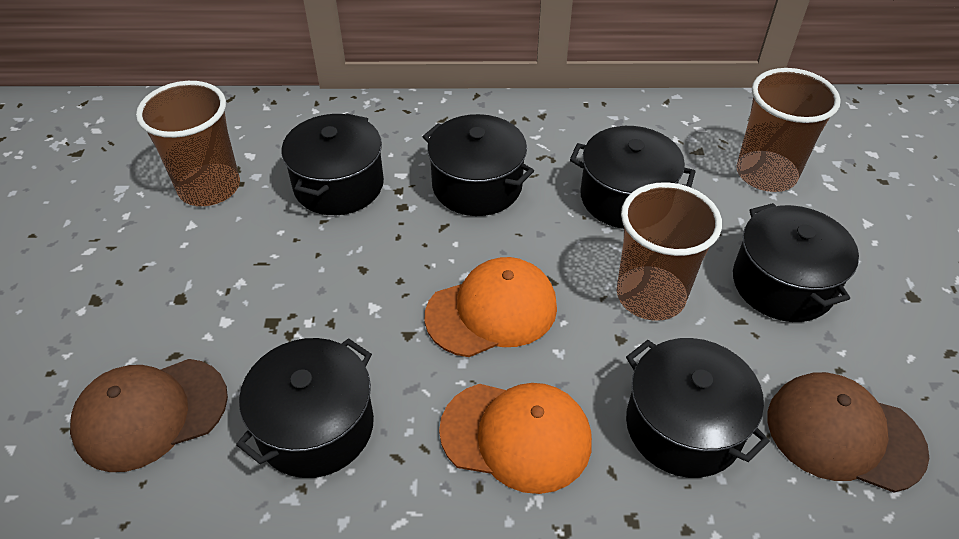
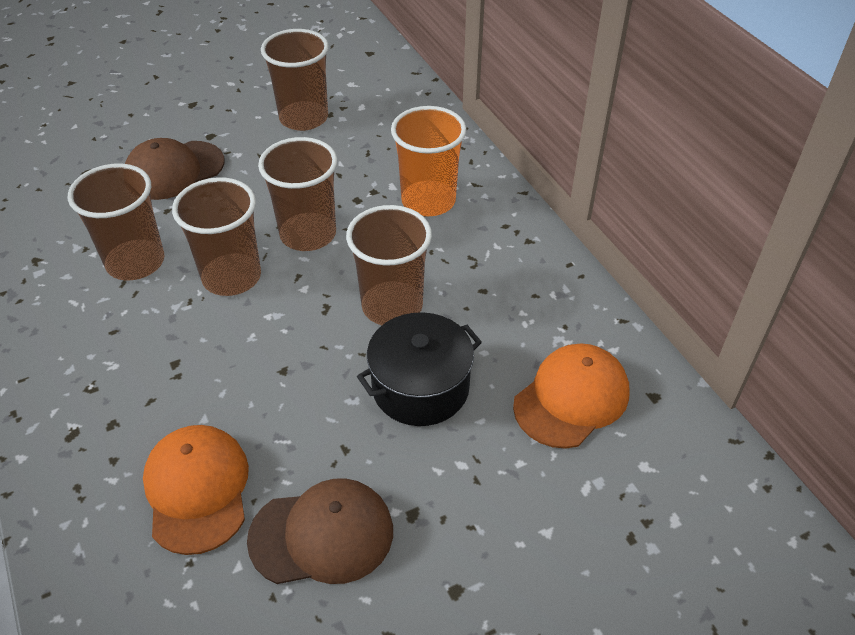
black pot: [236,338,374,478] [282,113,384,215] [423,114,534,216] [570,126,696,229] [626,338,770,478] [733,203,859,322] = 6 -> [357,312,482,426] = 1
brown cup: [136,81,240,206] [617,182,722,321] [736,68,841,192] = 3 -> [68,163,164,280] [172,177,261,296] [258,137,337,251] [261,29,329,131] [346,205,432,325] = 5
orange cup: none = 0 -> [391,106,466,216] = 1

